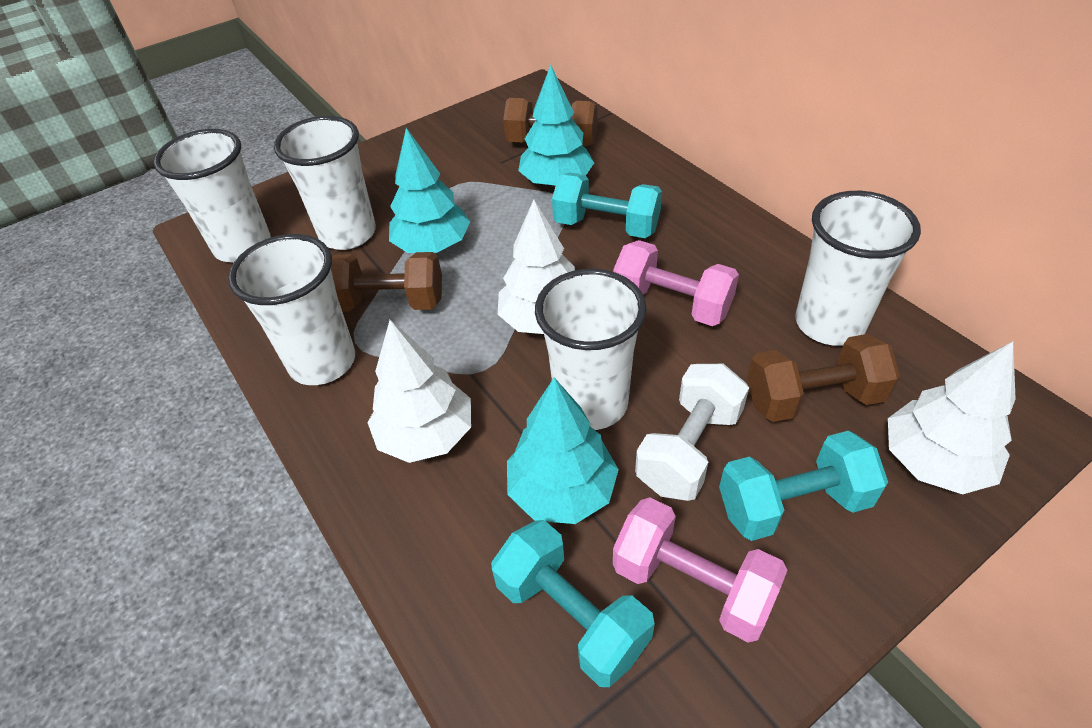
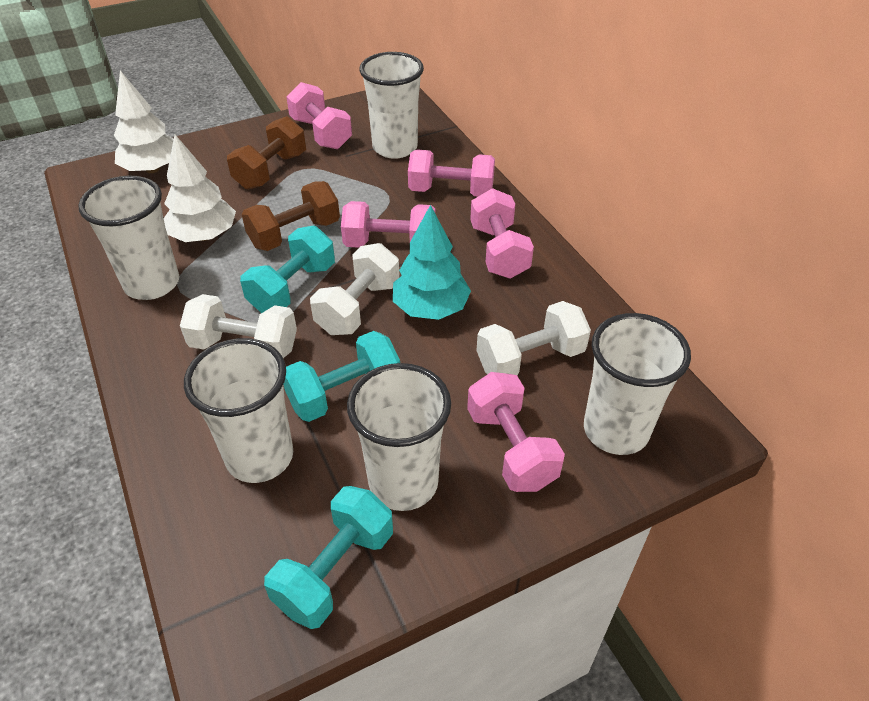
brown dumbbell: [331,252,442,312] [503,98,597,146] [747,334,900,422] = 3 -> [227,116,306,190] [242,181,340,251] = 2
pink dumbbell: [613,240,739,326] [613,497,787,642] = 2 -> [286,82,352,149] [341,201,435,248] [408,149,495,196] [467,372,565,492] [470,188,534,279] = 5
turquoise tree: [389,128,470,253] [507,378,619,524] [518,65,594,187] = 3 -> [393,205,471,320] = 1
white dumbbell: [635,364,749,501] = 1 -> [180,294,297,358] [310,243,400,335] [477,301,591,375] = 3
white tree: [368,320,471,463] [498,200,575,334] [888,342,1016,494] = 3 -> [114,71,174,173] [164,135,236,242] = 2

